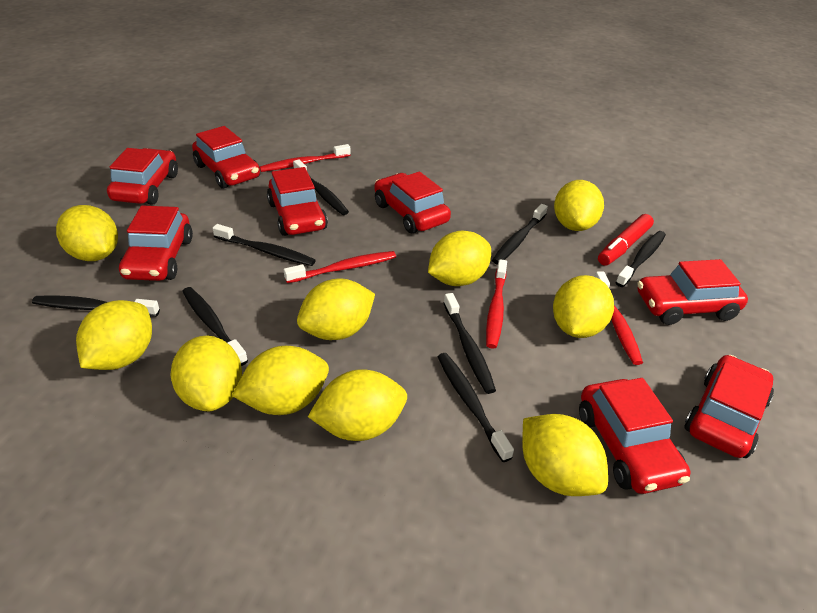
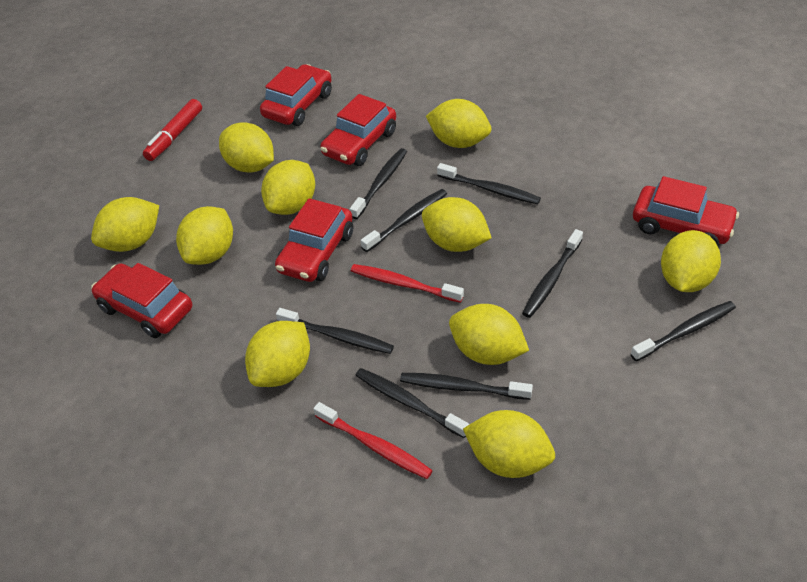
red car: [107,148,178,205] [119,205,193,281] [192,126,260,189] [267,167,328,236] [374,172,451,233] [579,378,690,494] [637,259,748,325] [685,355,774,458] = 8 -> [91,263,192,338] [260,64,332,126] [275,198,353,282] [320,94,396,166] [633,176,739,246] = 5
red toothbrush: [259,144,350,172] [284,251,396,283] [486,259,507,349] [595,271,643,365] = 4 -> [314,402,433,479] [351,264,464,303] = 2

